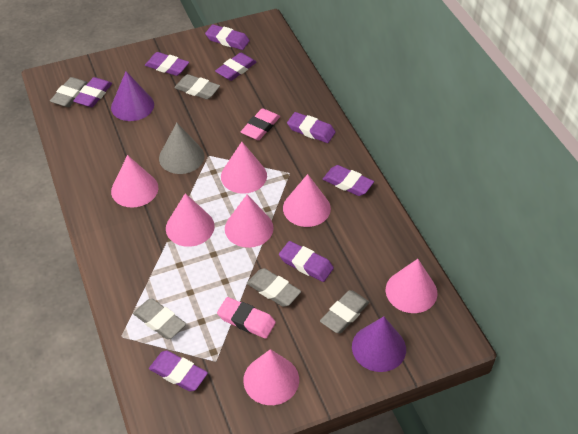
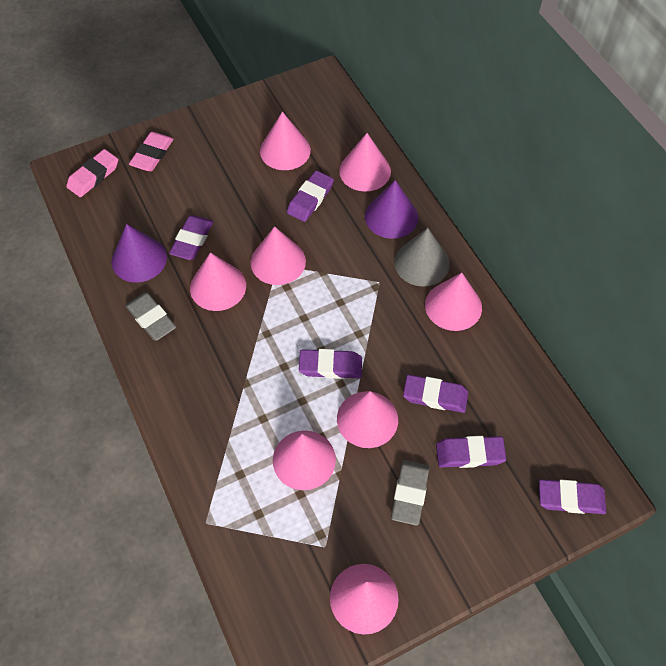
grey eraser: [50,77,88,107] [133,298,186,339] [174,74,220,99] [247,268,301,307] [320,290,369,333] = 5 -> [125,293,176,341] [391,460,429,526] = 2
pink cone: [111,155,158,208] [166,193,215,247] [221,142,267,194] [225,194,274,248] [243,349,299,405] [283,174,331,227] [386,259,437,313] = 7 -> [190,252,246,311] [251,226,306,285] [260,112,311,170] [273,431,336,490] [330,564,399,635] [337,391,398,448] [339,133,391,192] [425,273,482,331] = 8
purple eraser: [73,77,112,107] [145,52,189,76] [149,350,208,392] [205,24,250,50] [215,53,256,81] [279,241,334,282] [287,112,336,143] [323,165,374,196] = 8 -> [169,215,213,260] [287,171,334,222] [299,349,362,379] [403,375,468,413] [436,436,506,468] [539,479,606,514] = 6

